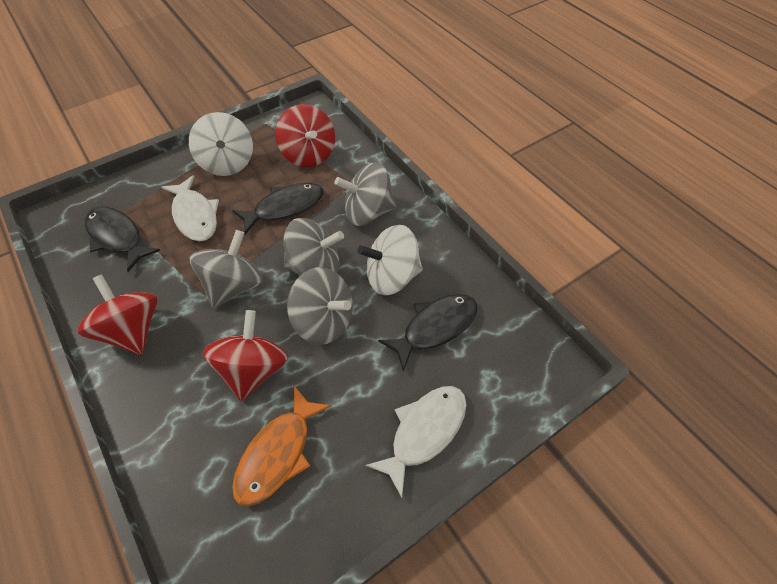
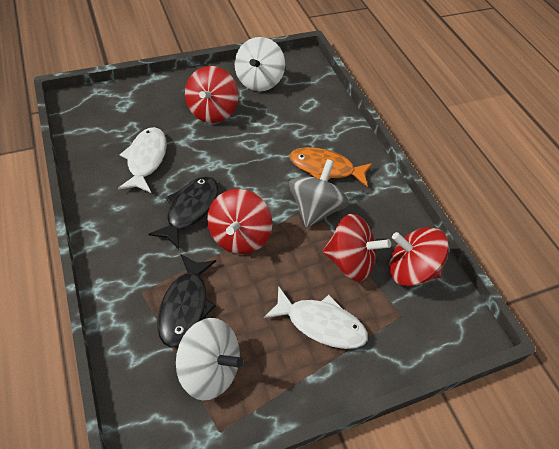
black fish: [85,206,161,272] [232,183,324,235] [378,294,478,372] = 3 -> [148,176,218,249] [157,254,216,347] = 2
grey spinning top: [189,230,263,308] [284,218,344,276] [287,267,353,345] [334,163,396,226] = 4 -> [289,159,349,228] = 1
red spinning top: [77,274,158,355] [203,310,288,401] [275,104,335,167] = 3 -> [185,66,238,123] [207,189,273,254] [323,214,391,282] [389,227,449,286] = 4

